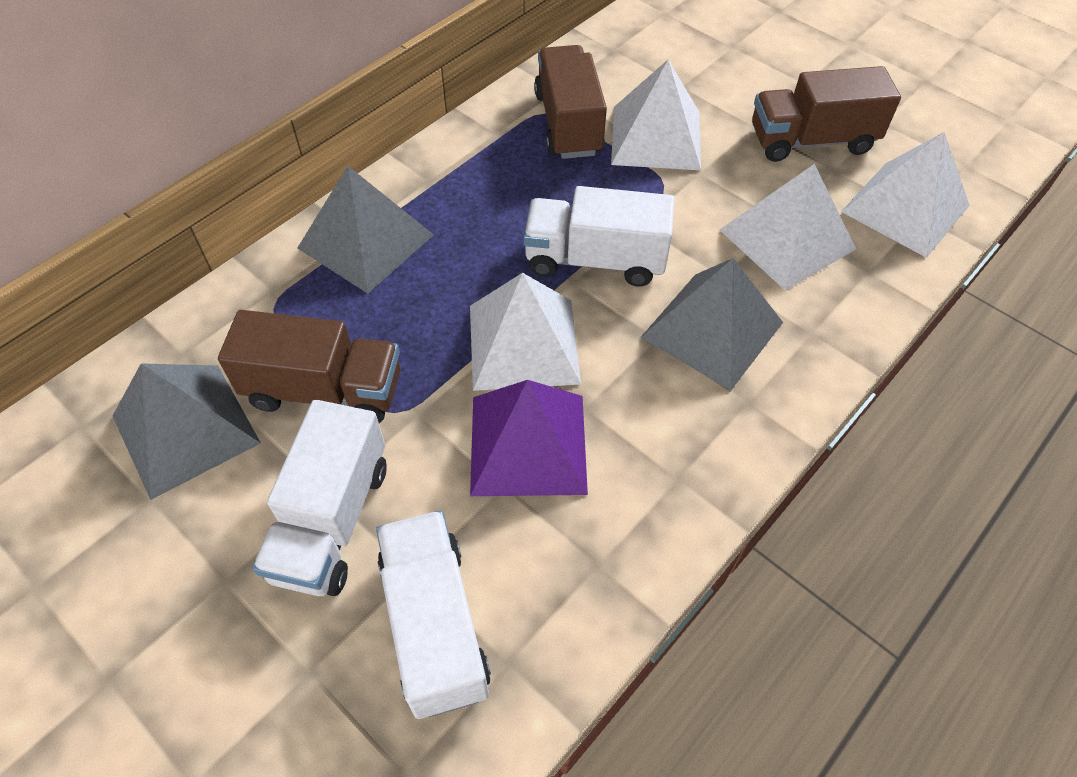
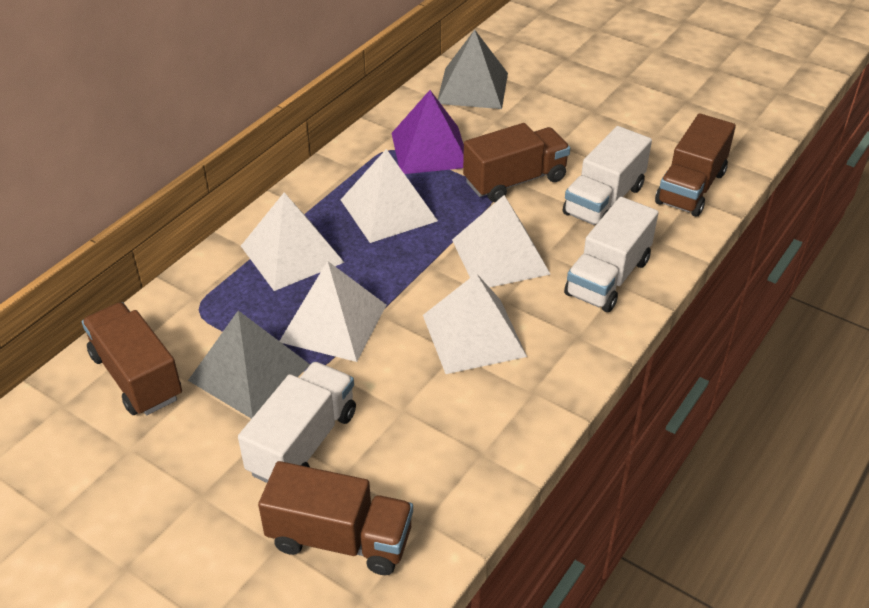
brown truck: [218,310,400,423] [534,45,607,159] [752,66,901,162] = 3 -> [82,302,182,415] [258,461,413,575] [463,123,570,202] [655,113,736,217] = 4
grey pyramid: [113,363,261,500] [298,166,434,294] [641,258,783,390] = 3 -> [188,310,310,419] [438,30,508,109] = 2
white pyramid: [470,273,581,391] [611,60,701,170] [720,164,856,291] [841,132,970,258] = 4 -> [241,193,344,291] [280,261,386,362] [341,149,438,243] [423,273,527,374] [452,195,551,288] = 5

